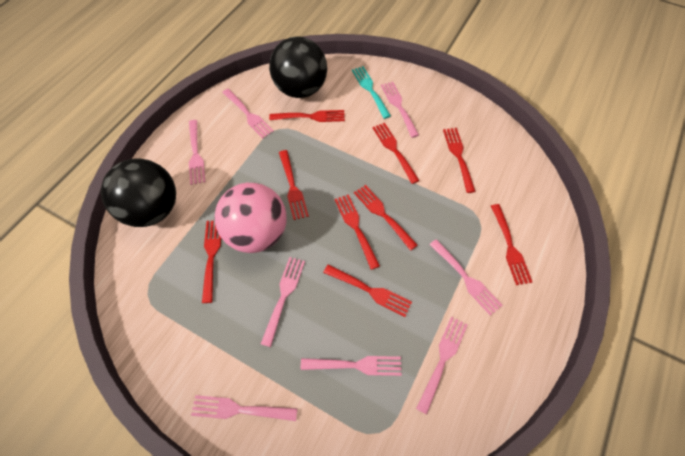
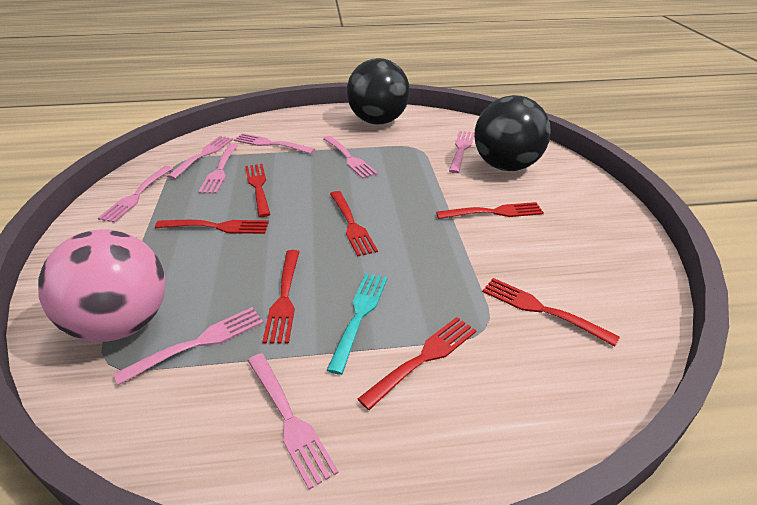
red fork: [202,221,221,303] [269,110,345,122] [279,150,309,220] [323,265,412,317] [334,194,380,270] [354,185,418,251] [372,123,420,184] [443,128,476,193] [491,204,532,285] = 9 -> [155,220,269,234] [245,164,270,217] [262,250,300,344] [330,191,378,256] [358,317,477,410] [436,202,544,219] [482,278,620,347] = 7

